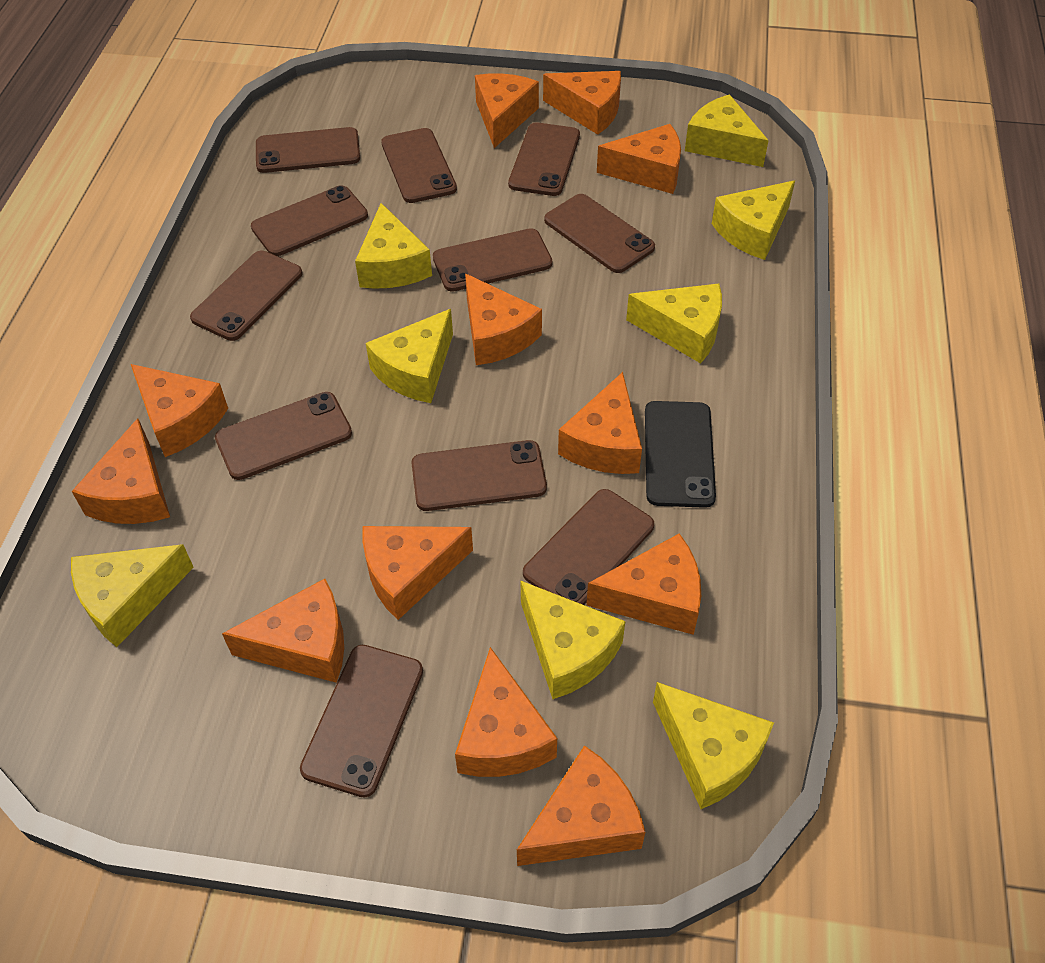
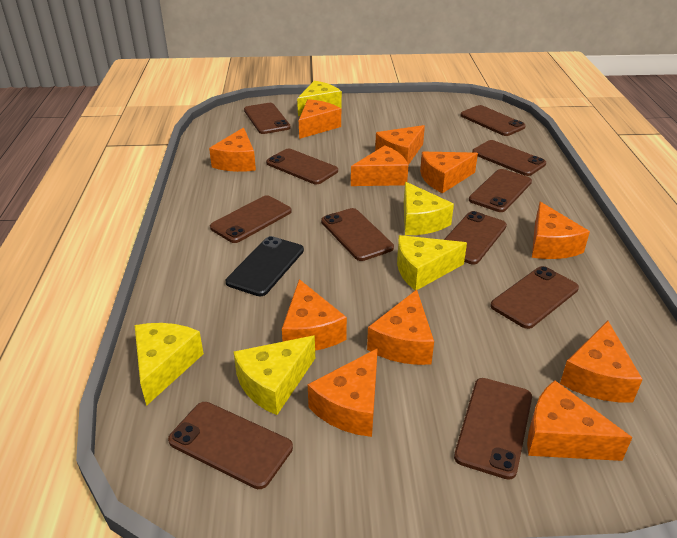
orange cheese: [72,418,170,524] [131,364,228,457] [222,579,344,683] [362,526,473,620] [455,647,557,777] [465,274,542,365] [475,74,539,148] [517,745,645,866] [543,71,621,135] [558,372,642,474] [586,533,701,635] [597,124,681,194] = 12 -> [209,127,256,172] [282,279,347,351] [299,99,341,139] [308,348,378,437] [351,146,408,186] [367,290,434,365] [375,125,425,165] [420,152,478,193] [527,380,632,461] [532,202,590,259] [560,321,643,403] = 11
yellow cheese: [71,544,194,647] [355,203,432,289] [366,309,453,403] [520,580,625,699] [626,284,722,364] [653,682,774,809] [685,94,769,167] [712,181,795,260] = 8 -> [135,323,204,406] [233,336,315,415] [297,81,342,116] [397,235,467,290] [404,182,454,235] = 5

